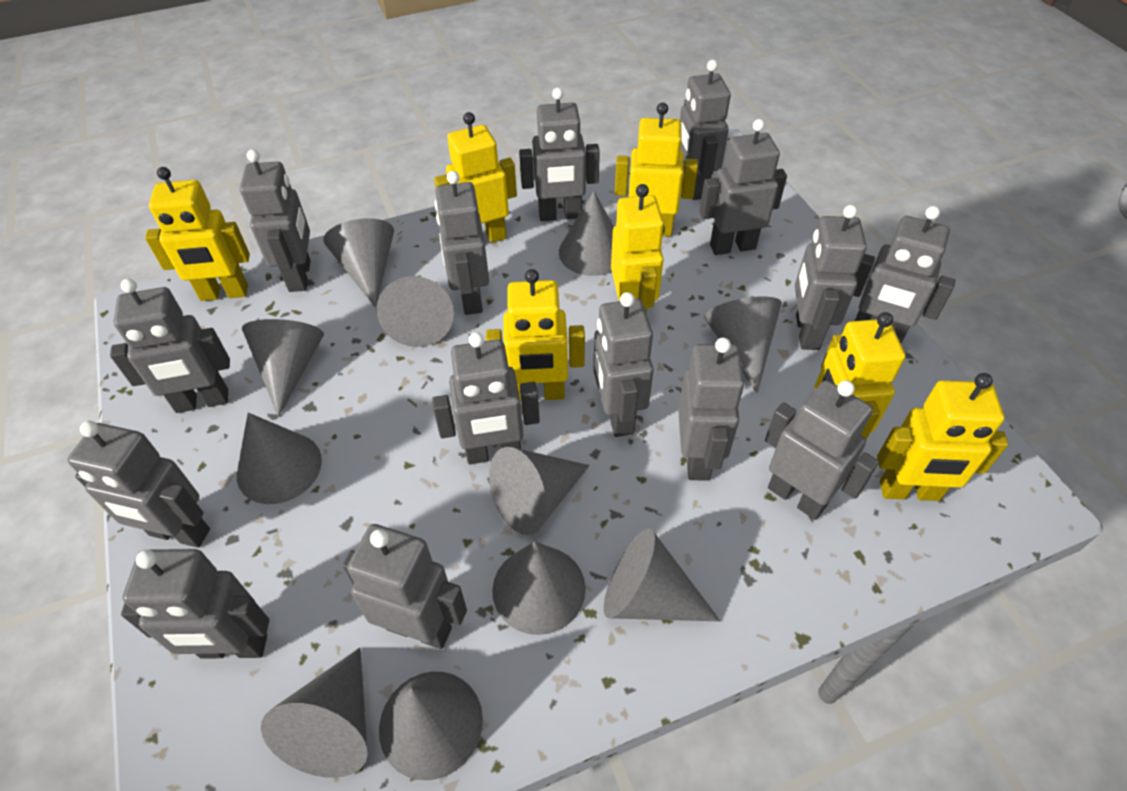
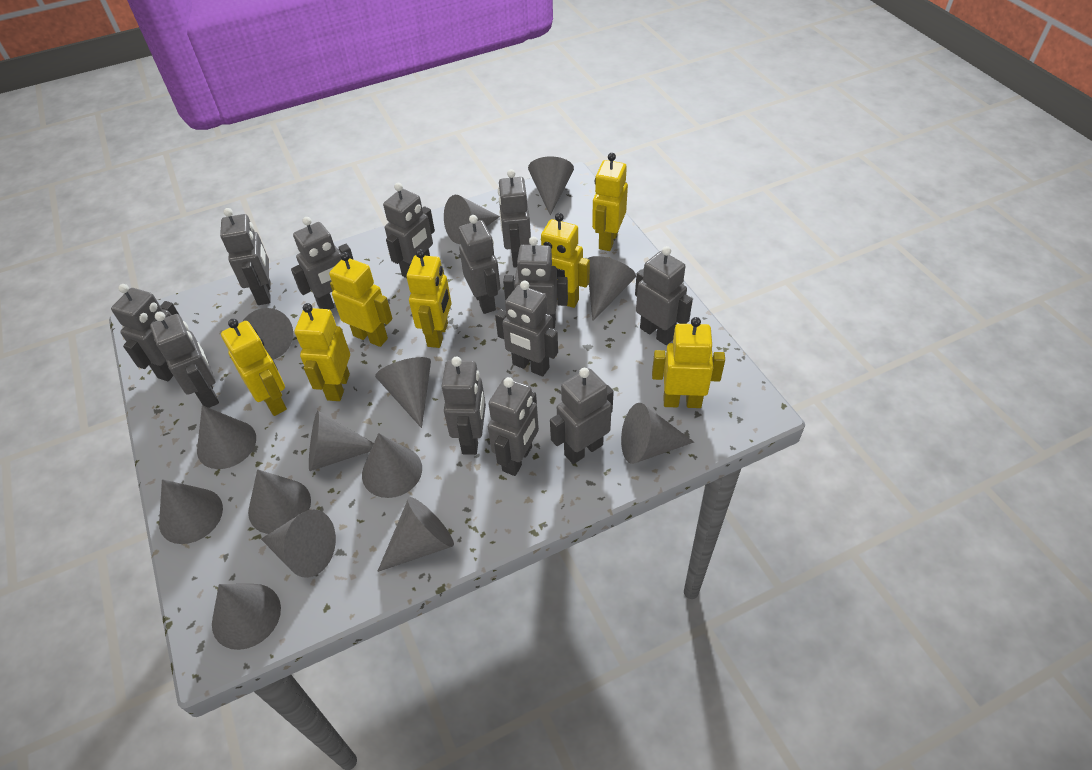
grey cone: [237,413,322,504] [242,319,324,416] [261,648,368,778] [323,218,394,307] [377,276,454,347] [379,672,483,780] [489,447,590,535] [492,541,586,635] [559,191,614,276] [604,528,720,621] [704,296,782,393] = 11 -> [159,479,223,544] [197,405,256,469] [212,584,281,650] [242,308,293,360] [248,469,311,534] [261,509,336,578] [309,411,374,471] [362,433,422,498] [375,357,431,428] [377,497,454,572] [444,195,500,244] [528,157,574,215] [588,256,636,321] [621,403,694,464] = 14
grey robot: [67,421,210,548] [110,279,230,413] [121,549,269,659] [240,149,311,292] [342,524,467,649] [432,332,540,464] [434,171,489,315] [519,88,600,221] [593,292,654,437] [678,337,745,481] [680,60,731,200] [699,119,787,255] [765,380,879,520] [795,205,866,350] [853,206,955,343] = 15 -> [111,284,179,381] [150,312,219,408] [220,208,270,305] [291,217,354,310] [383,183,435,278] [442,356,486,455] [459,215,500,314] [488,377,539,476] [495,281,558,377] [498,169,531,268] [503,237,568,328] [550,368,614,464] [635,246,693,345] = 13

